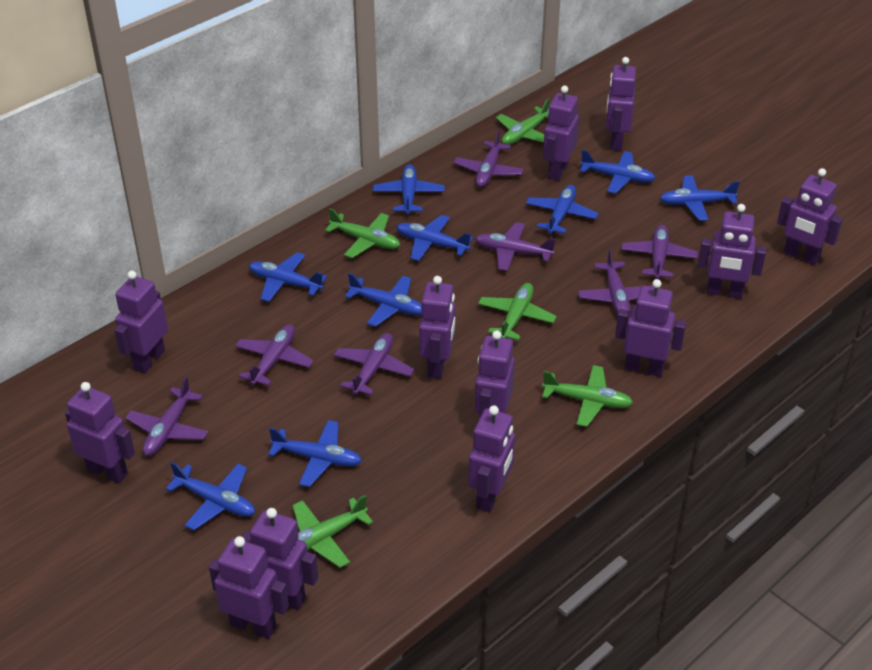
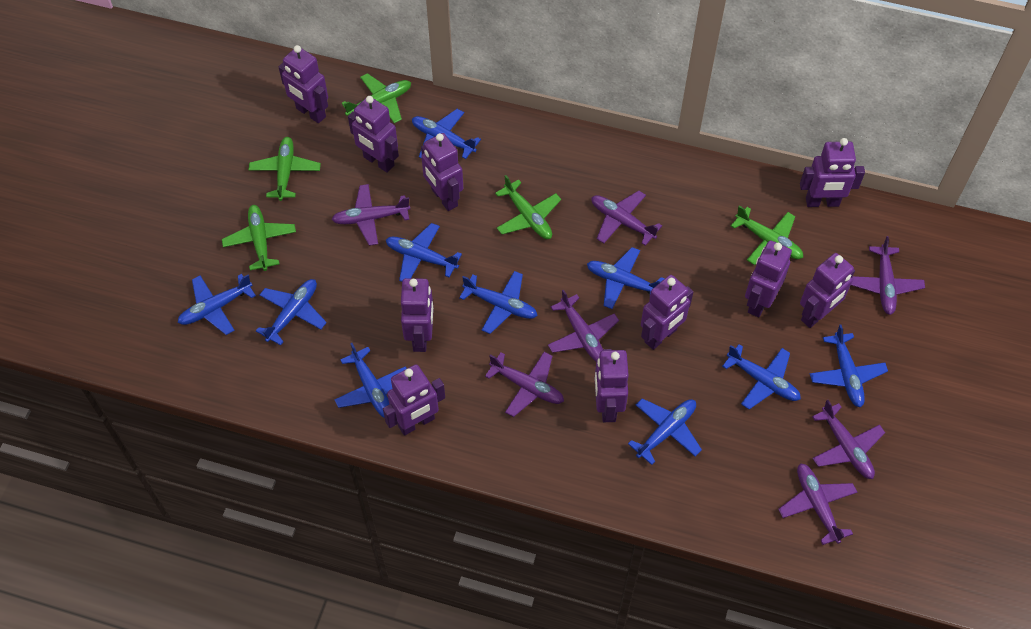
blue plane: [166,462,255,530] [249,252,327,302] [268,420,362,487] [345,273,422,327] [373,164,445,214] [396,215,473,261] [526,185,599,234] [580,150,655,194] [660,175,740,221] = 9 -> [178,274,256,335] [256,279,327,345] [334,343,407,418] [386,223,462,282] [412,109,481,159] [459,271,537,334] [587,247,665,309] [628,398,702,465] [722,344,801,409] [810,325,888,408] = 10
purple robot: [65,382,135,484] [114,271,168,373] [209,536,289,639] [242,508,318,610] [419,276,455,379] [468,405,515,512] [475,331,515,417] [543,86,579,181] [606,57,636,151] [615,279,686,377] [698,204,766,299] [777,168,843,265] = 12 -> [279,45,328,123] [348,96,399,173] [383,364,445,436] [401,278,434,352] [421,133,463,211] [595,349,629,422] [641,275,693,350] [745,240,792,317] [800,138,865,207] [800,253,855,328] = 10

